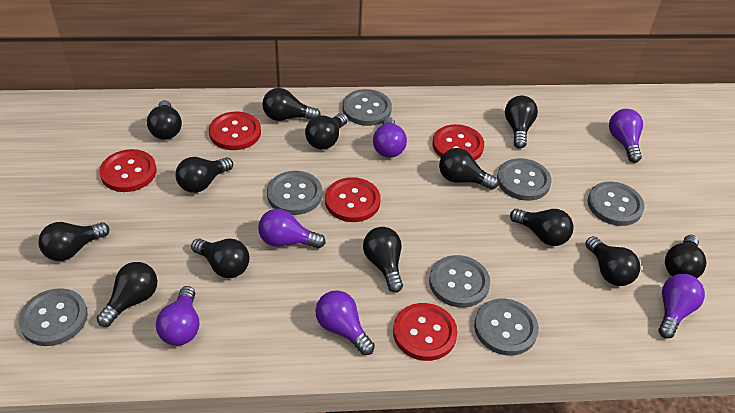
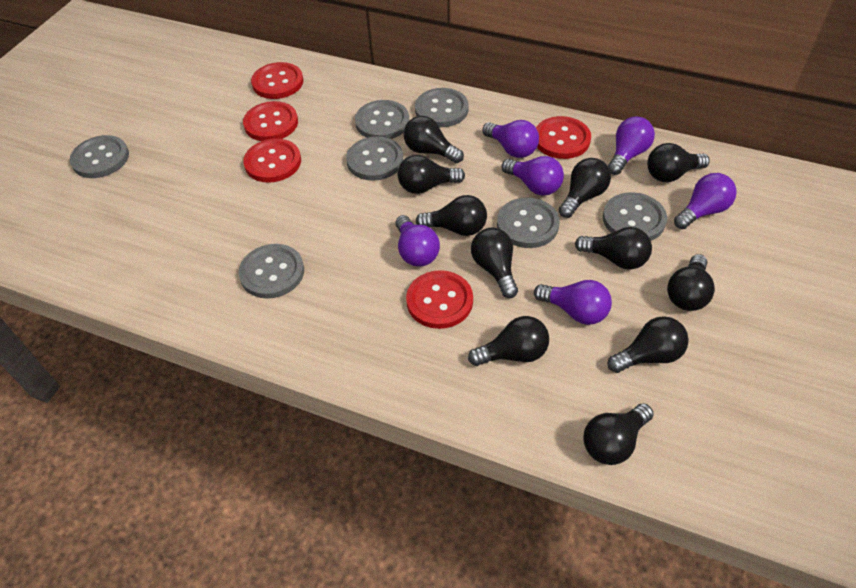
black light bulb: [38,222,109,261] [97,262,157,327] [147,100,182,140] [175,157,233,193] [191,238,250,278] [262,88,321,121] [305,113,348,149] [363,227,403,293] [439,148,499,190] [505,95,538,149] [510,209,574,246] [585,236,640,286] [665,235,706,278] = 13 -> [398,155,465,194] [404,116,464,163] [416,195,487,236] [468,316,549,366] [471,227,518,298] [559,158,611,218] [575,227,652,270] [583,403,654,465] [607,316,689,373] [647,143,710,182] [667,254,715,311] = 11

